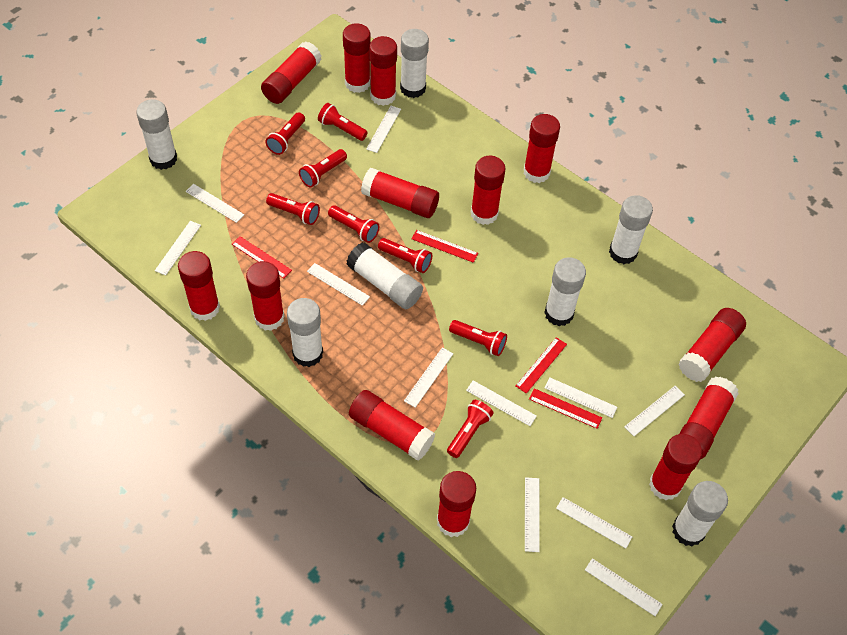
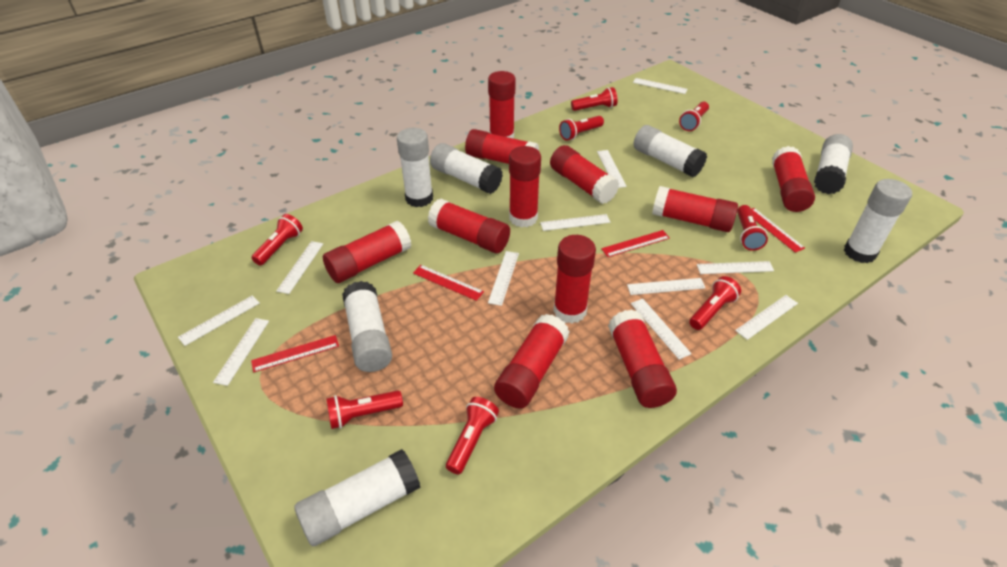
red glue stick: [178,251,220,321] [246,261,284,331] [261,41,322,104] [343,23,371,93] [349,390,435,461] [361,168,439,218] [369,36,397,106] [437,471,476,537] [471,156,506,225] [524,114,560,183] [649,434,702,500] [678,308,746,382] [679,376,739,459] = 13 -> [323,220,411,283] [428,199,510,253] [465,129,539,164] [488,71,516,139] [494,314,569,409] [509,146,541,228] [550,145,619,204] [553,235,596,324] [608,309,677,408] [652,186,738,232] [772,146,815,212] = 11

